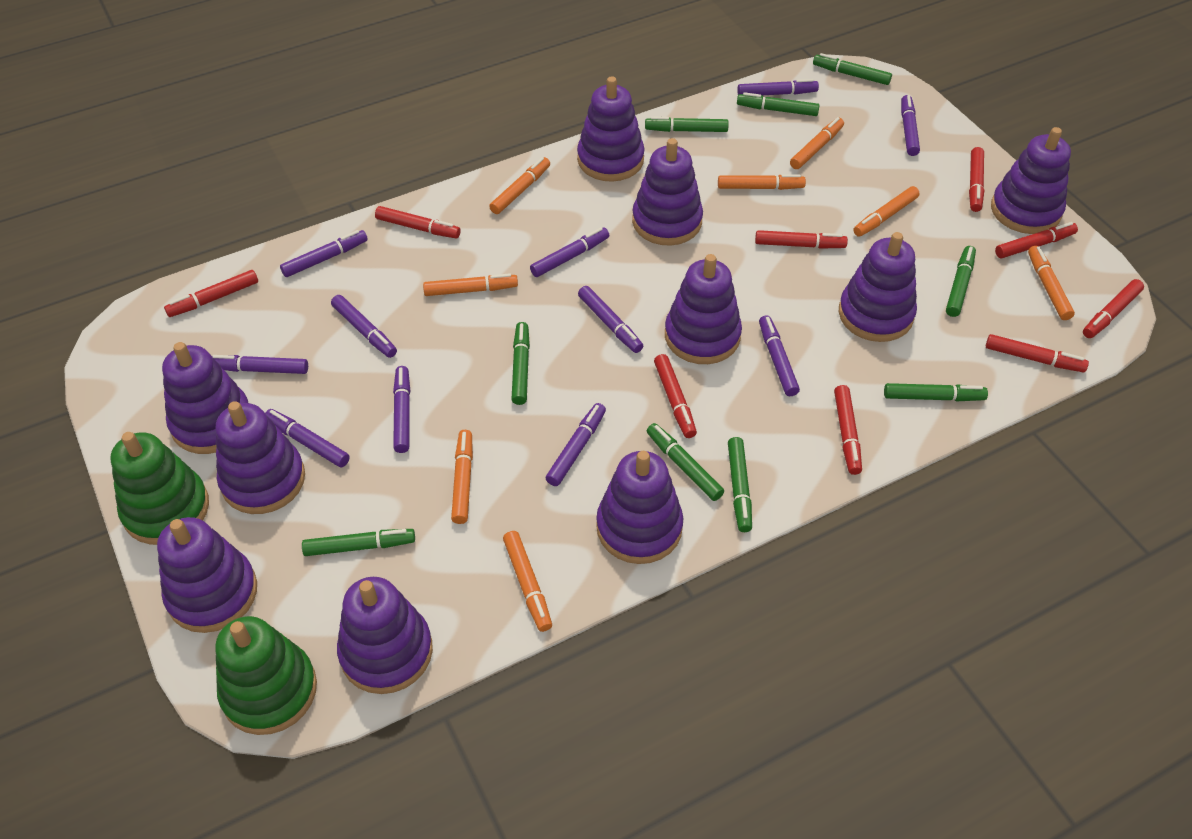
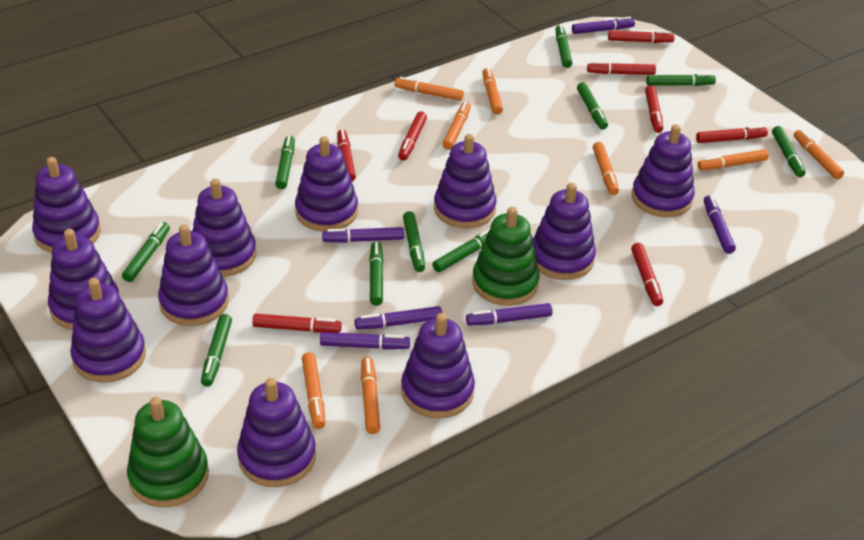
green marker: [302,529,415,556] [511,322,530,405] [645,116,729,132] [647,423,724,501] [728,437,752,532] [737,92,820,116] [813,53,892,85] [884,383,988,401] [946,246,976,317] = 9 -> [122,222,170,282] [201,314,232,386] [275,136,295,189] [369,241,384,306] [403,211,425,272] [432,228,491,272] [555,25,572,68] [577,82,608,129] [646,73,716,86] [772,126,806,177] = 10
purple marker: [212,355,308,374] [265,409,350,467] [280,230,368,277] [331,295,397,358] [393,366,410,453] [530,227,609,277] [546,403,606,486] [578,286,643,353] [737,79,819,95] [759,315,800,396] [901,95,920,156] = 11 -> [320,332,410,349] [322,227,404,243] [355,306,442,330] [466,303,553,326] [572,17,635,34] [704,195,736,254] = 6
purple stacking toy: [157,517,257,633] [162,342,248,454] [215,401,305,514] [337,577,433,694] [577,76,645,182] [596,451,683,564] [632,138,703,246] [665,254,742,364] [839,232,917,342] [991,127,1071,234] = 10 -> [32,157,101,253] [48,229,119,330] [70,278,146,383] [158,225,229,326] [192,179,256,277] [237,378,316,487] [295,136,358,232] [401,313,475,419] [434,134,496,228] [533,183,596,280] [632,124,695,217] = 11
red marker: [164,270,258,317] [375,206,461,238] [654,354,697,438] [755,230,848,249] [834,385,862,475] [969,147,984,212] [986,334,1089,373] [995,222,1078,259] [1083,279,1144,338] = 9 -> [252,314,342,333] [337,129,356,182] [398,111,427,161] [587,61,656,75] [608,31,675,43] [631,243,663,306] [645,85,663,133] [696,125,768,143] = 8

